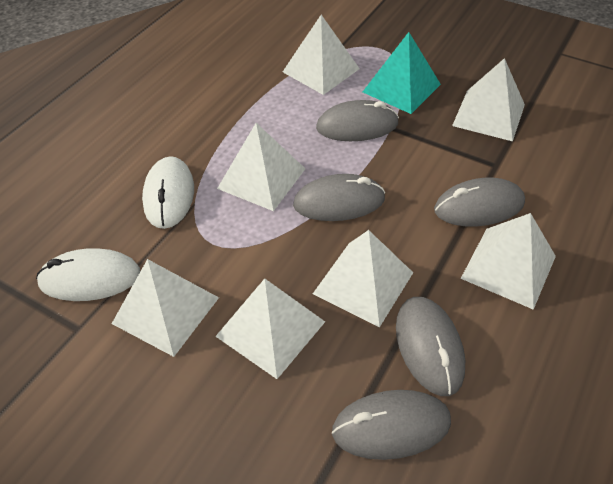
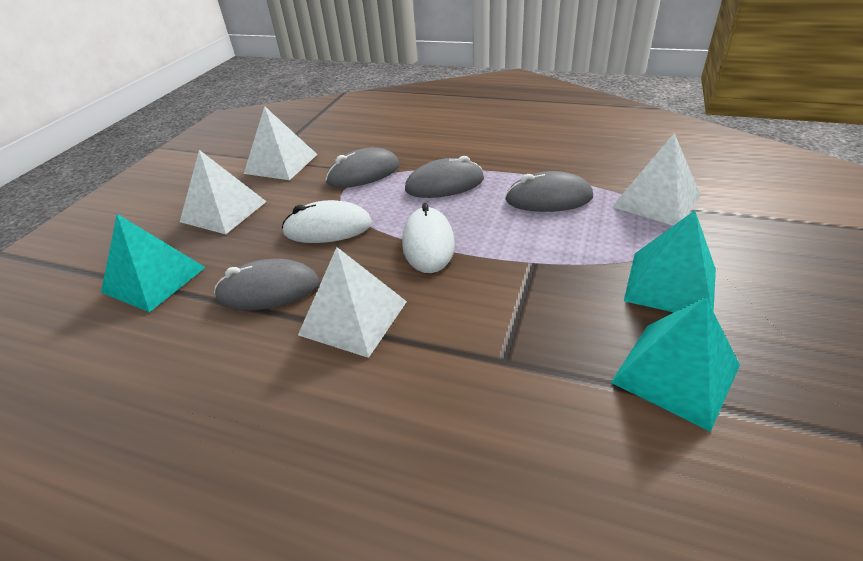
grey mouse: [293,174,385,221] [316,100,399,141] [332,390,451,460] [396,297,465,396] [434,178,525,226] = 5 -> [214,259,319,310] [326,148,400,188] [405,156,484,198] [505,171,593,212] = 4
turquoise pyramid: [363,32,441,114] = 1 -> [101,214,206,312] [611,297,740,432] [624,210,716,312] = 3
white pyramid: [112,259,219,357] [215,278,325,379] [217,123,305,211] [283,15,360,95] [313,230,413,327] [452,58,525,141] [461,213,556,310] = 7 -> [180,150,267,234] [244,106,318,180] [298,247,407,358] [612,133,701,226] = 4

